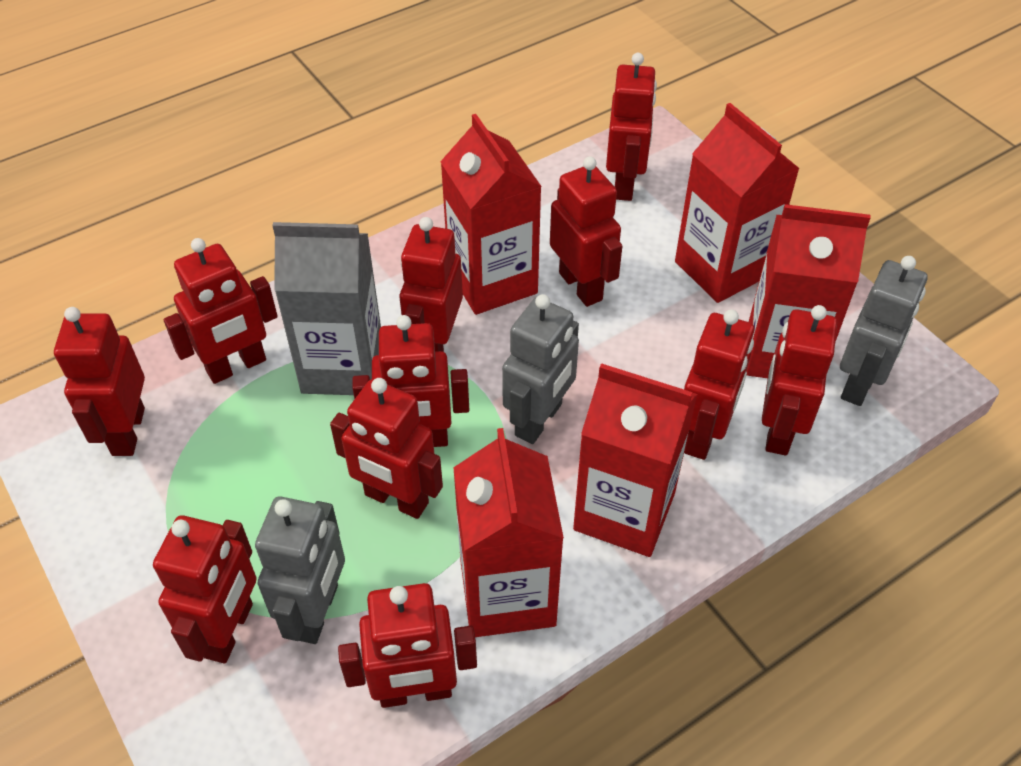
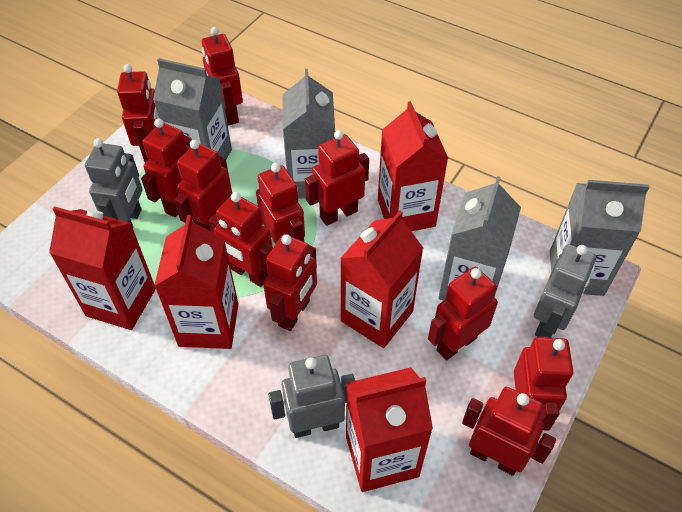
grey carton: [272,222,381,395] = 1 -> [153,58,232,159] [283,69,335,199] [438,176,521,301] [550,180,649,296] = 4

